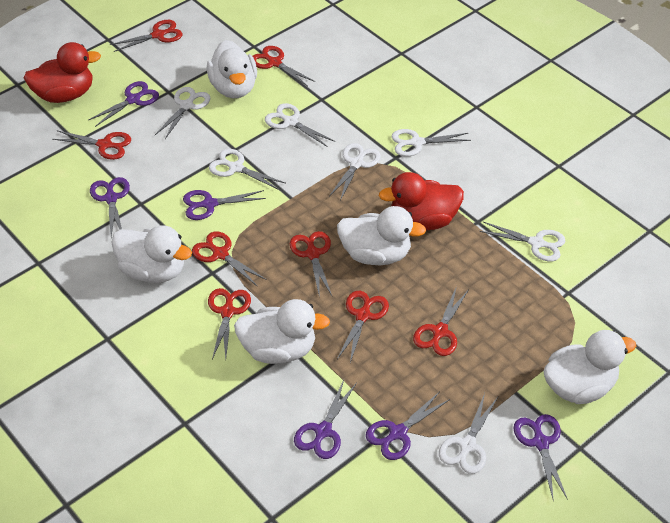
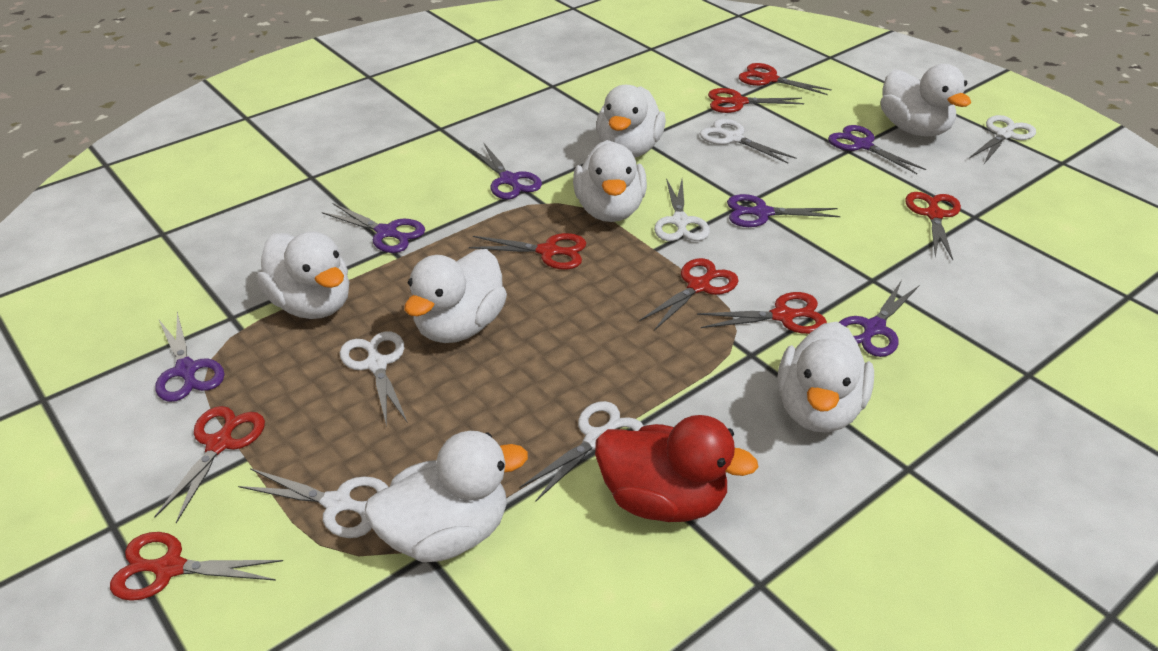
red duck: [24,42,101,103] [379,172,464,230] = 2 -> [595,415,758,522] = 1
white duck: [111,226,192,283] [207,40,257,98] [234,299,330,364] [337,206,426,265] [543,330,636,404] = 5 -> [256,231,349,319] [364,431,528,562] [404,249,507,343] [573,140,647,222] [596,85,666,158] [777,322,874,433] [881,64,971,136] = 7
white scissors: [155,87,210,139] [209,149,285,190] [265,103,335,147] [329,143,381,201] [392,129,471,157] [439,393,498,474] [479,222,565,262] = 7 -> [238,468,388,538] [340,331,408,427] [519,401,643,501] [654,178,710,241] [699,119,796,164] [970,115,1036,164] = 6

